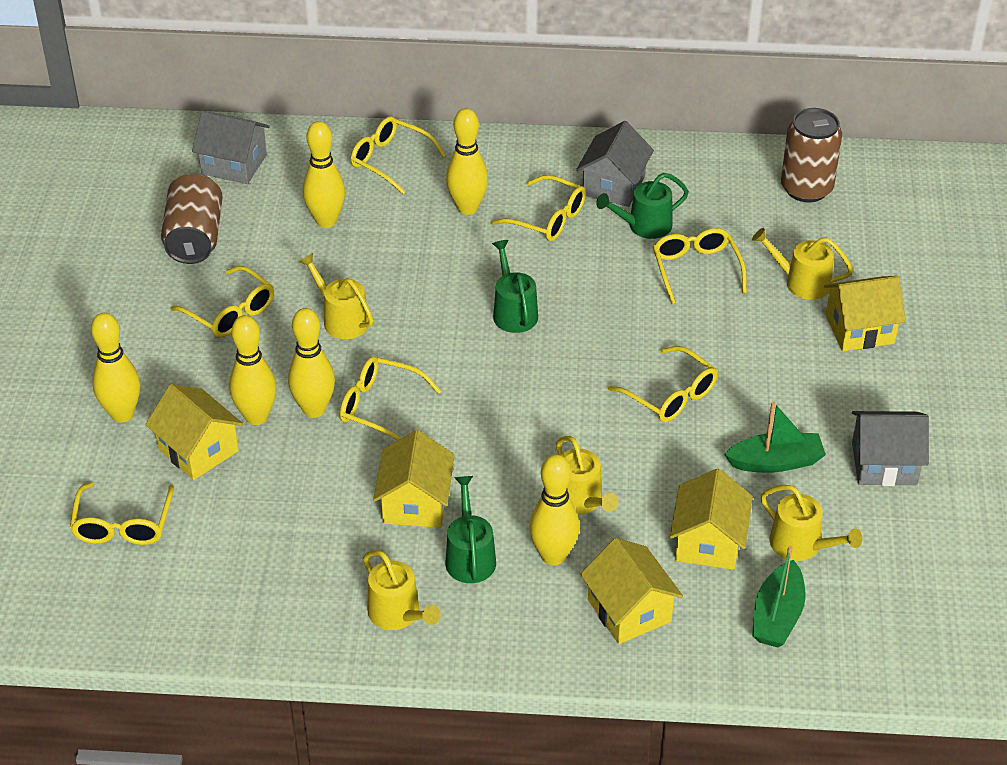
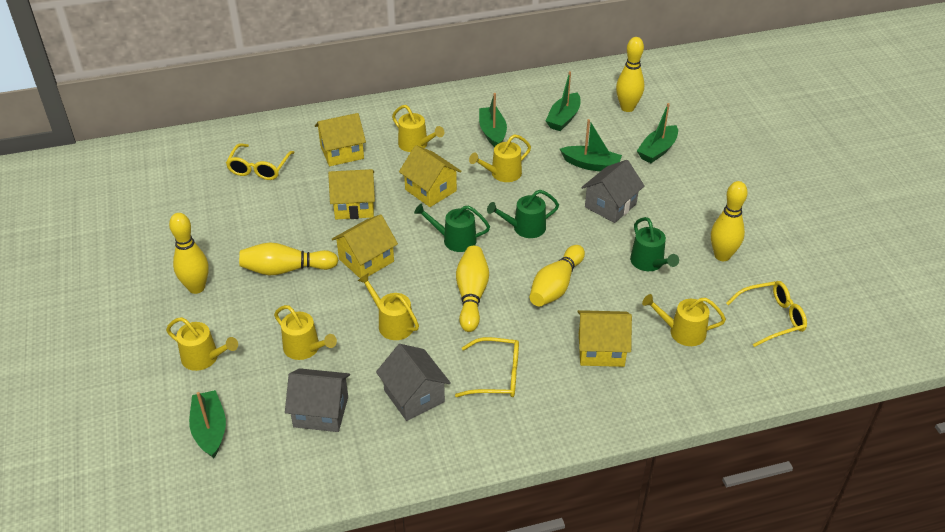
brown can: [161,173,223,264] [781,108,842,203] = 2 -> none = 0
green boat: [724,401,826,473] [752,546,806,648] = 2 -> [189,390,226,458] [479,93,507,147] [546,71,580,131] [560,119,622,171] [637,103,678,163] = 5
yellow glasses: [70,482,174,545] [170,266,274,337] [340,356,441,441] [351,116,446,194] [491,175,586,241] [608,346,718,422] [653,228,747,304] = 7 -> [226,144,295,180] [455,337,519,397] [726,281,807,347] = 3
yellow watering can: [299,253,374,339] [363,550,441,630] [556,436,619,515] [752,228,853,300] [761,485,862,561] = 5 -> [166,317,238,371] [274,305,337,360] [357,274,419,340] [392,105,444,152] [469,134,531,182] [642,294,726,346] = 6

